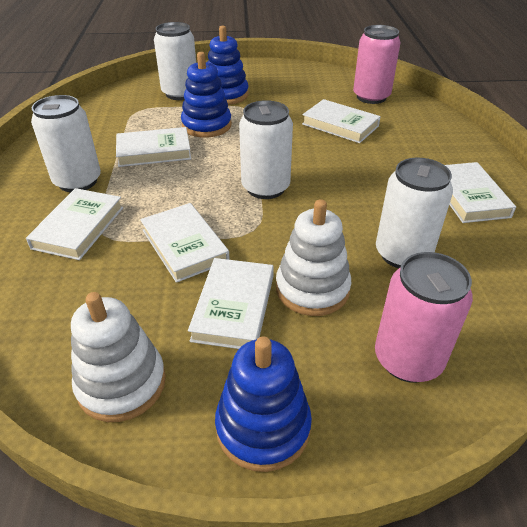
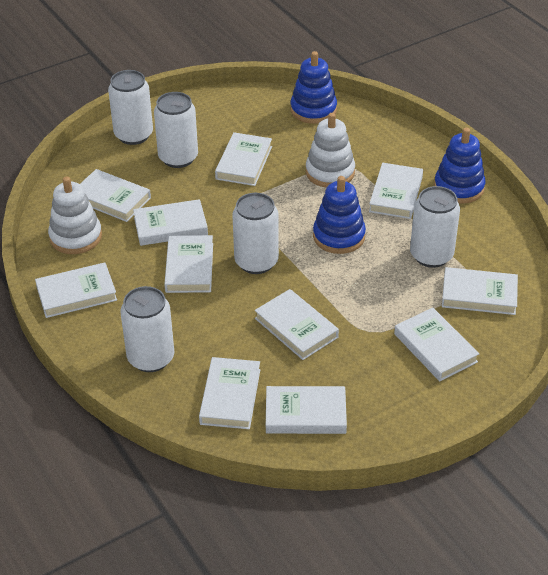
pink can: [353,25,401,104] [375,252,473,383] = 2 -> none = 0
white book: [26,188,123,260] [116,127,191,167] [140,203,230,283] [188,258,274,349] [302,99,381,143] [445,162,516,223] = 6 -> [35,262,117,318] [80,169,151,222] [133,199,208,246] [164,235,213,293] [199,357,260,429] [215,132,272,186] [255,289,339,360] [266,386,347,434] [369,163,423,219] [394,308,479,381] [442,267,518,315] = 11
white can: [31,95,101,192] [154,22,196,100] [239,100,293,199] [376,158,453,268] = 4 -> [108,70,153,145] [120,286,174,372] [154,92,198,168] [232,193,279,274] [410,186,460,268] = 5

